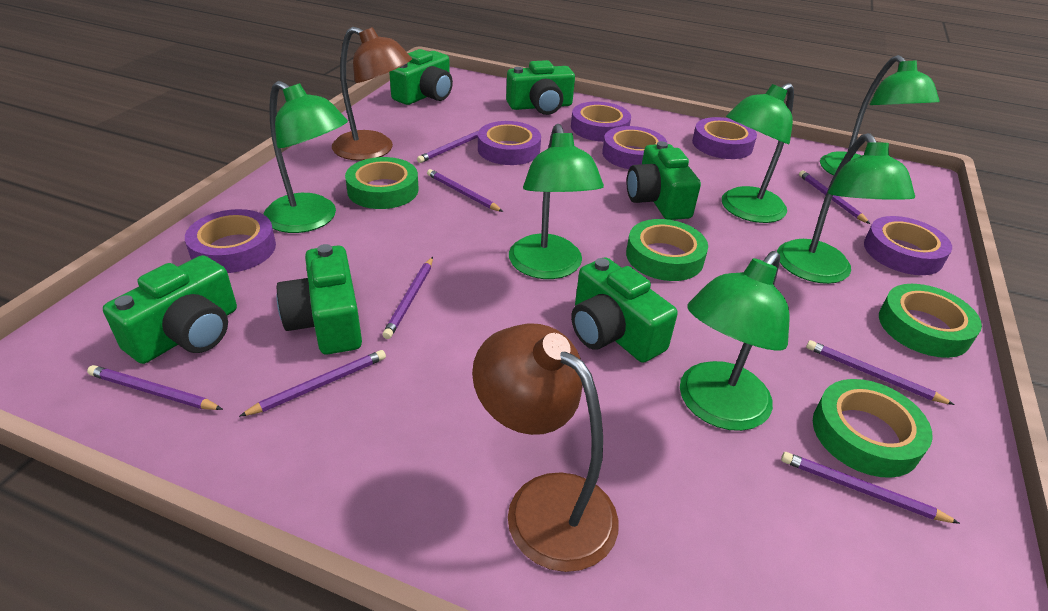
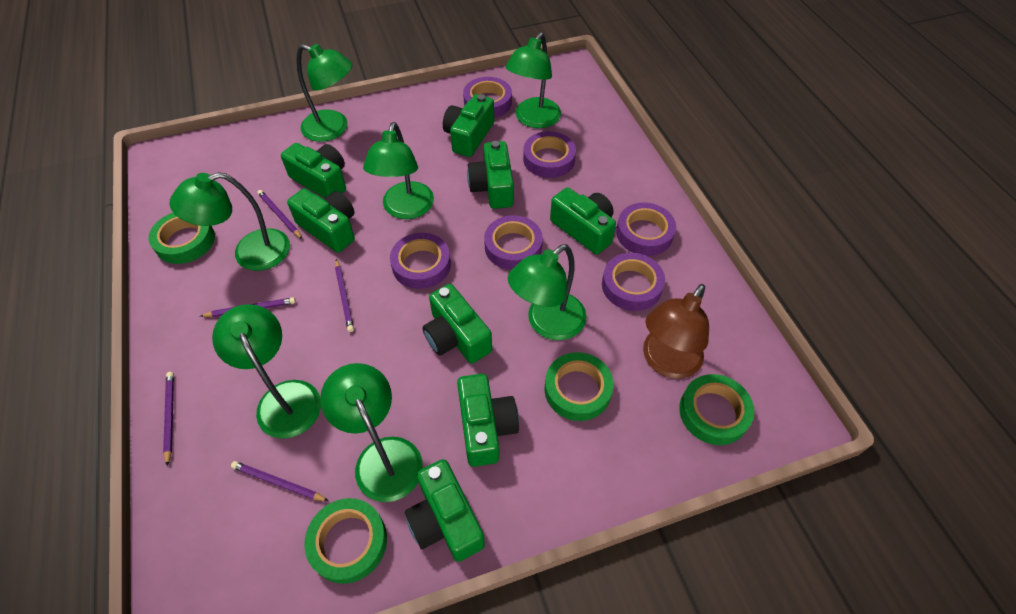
brown lamp: [332,27,412,161] [472,323,619,572] = 2 -> [643,284,709,379] = 1
green camera: [103,255,237,364] [277,244,362,355] [389,49,453,105] [506,60,575,115] [571,257,678,363] [627,141,701,220] = 6 -> [281,143,346,198] [287,188,355,253] [405,459,485,562] [422,284,492,364] [443,94,494,157] [457,374,519,467] [467,141,514,209] [550,187,616,255] = 8
green lamp: [263,81,348,233] [509,124,604,279] [680,251,790,431] [722,83,794,223] [777,133,915,284] [820,55,940,176] = 6 -> [170,172,290,271] [212,304,321,439] [296,44,353,142] [320,363,423,502] [363,122,434,219] [505,32,561,128] [508,244,586,340] = 7
purple pencil: [87,365,223,410] [239,350,386,417] [382,257,433,339] [417,131,478,163] [427,169,503,212] [781,452,960,524] [799,171,870,224] [806,340,955,405] = 8 -> [163,372,174,466] [200,297,296,317] [231,461,328,501] [257,190,302,239] [335,259,354,332] = 5

